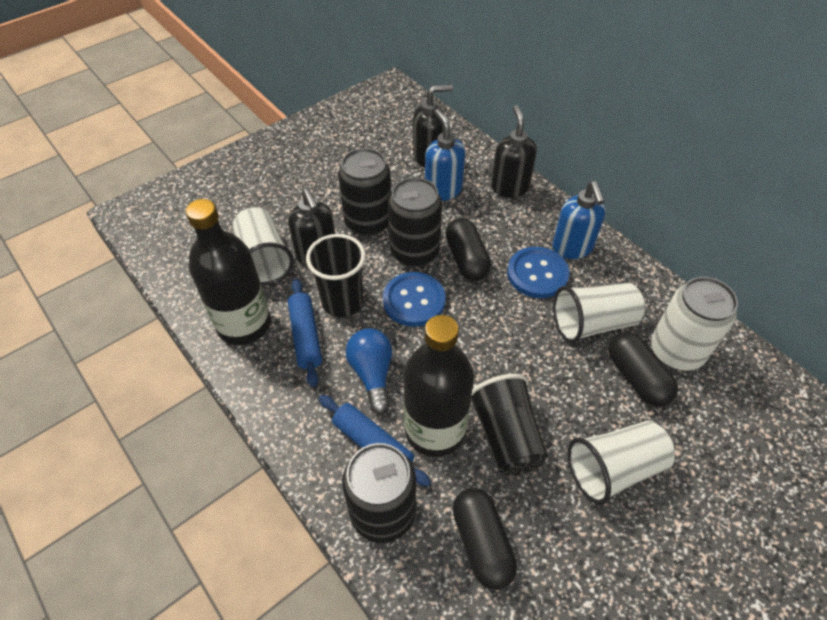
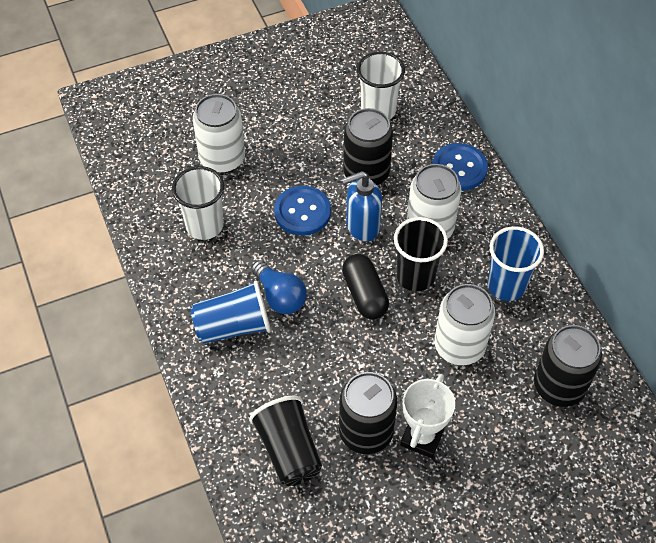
black bottle: [186,199,271,345] [404,315,474,457] = 2 -> none = 0
black capsule: [445,218,491,281] [452,488,517,590] [608,332,678,407] = 3 -> [342,254,389,320] = 1
black soap dispenser: [288,188,335,266] [413,85,453,167] [491,105,537,198] = 3 -> none = 0
blue cup: none = 0 -> [190,281,271,343] [487,226,544,301] = 2
blue rolling pin: [288,279,322,387] [319,395,431,487] = 2 -> none = 0
blue soap dispenser: [425,109,465,201] [552,181,606,259] = 2 -> [342,171,382,241] = 1
white can: [651,277,738,371] = 1 -> [193,94,245,173] [407,164,461,238] [435,284,495,365] = 3
white cup: [233,207,294,285] [553,283,645,343] [568,421,675,505] = 3 -> [172,166,224,240] [357,52,405,120] = 2
white trophy: none = 0 -> [400,374,455,458] = 1

